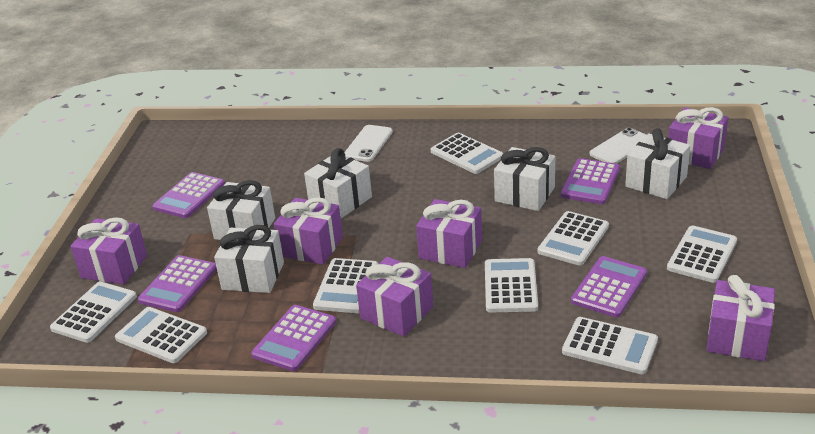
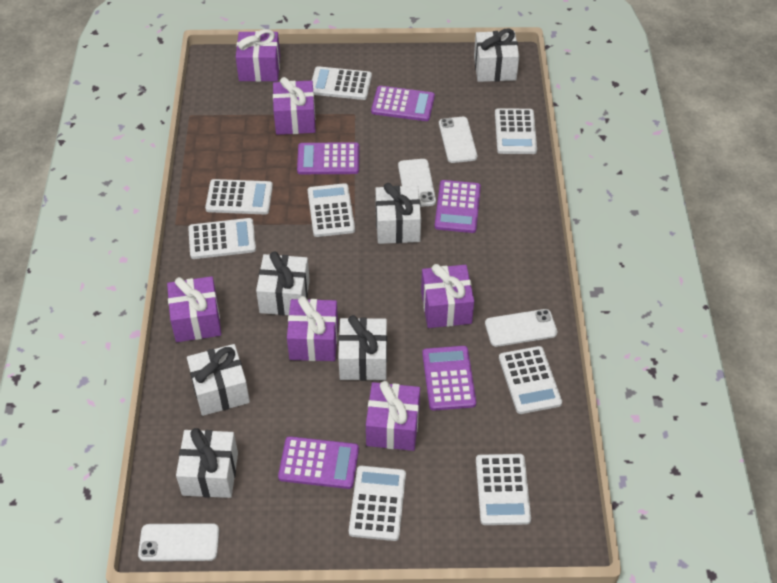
white gift: [207,180,275,240] [214,225,284,293] [304,148,372,219] [494,147,555,211] [625,128,690,199] = 5 -> [176,428,238,498] [187,344,250,416] [256,251,310,315] [338,315,387,381] [375,183,421,244] [474,29,519,82] = 6
white phone: [344,125,393,162] [590,128,646,164] = 2 -> [138,523,219,561] [398,159,436,207] [439,117,477,163] [485,309,557,347] = 4

